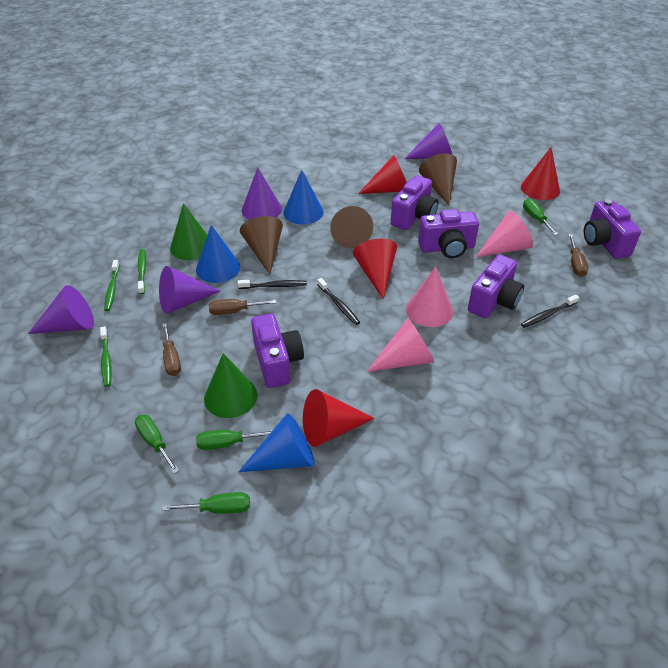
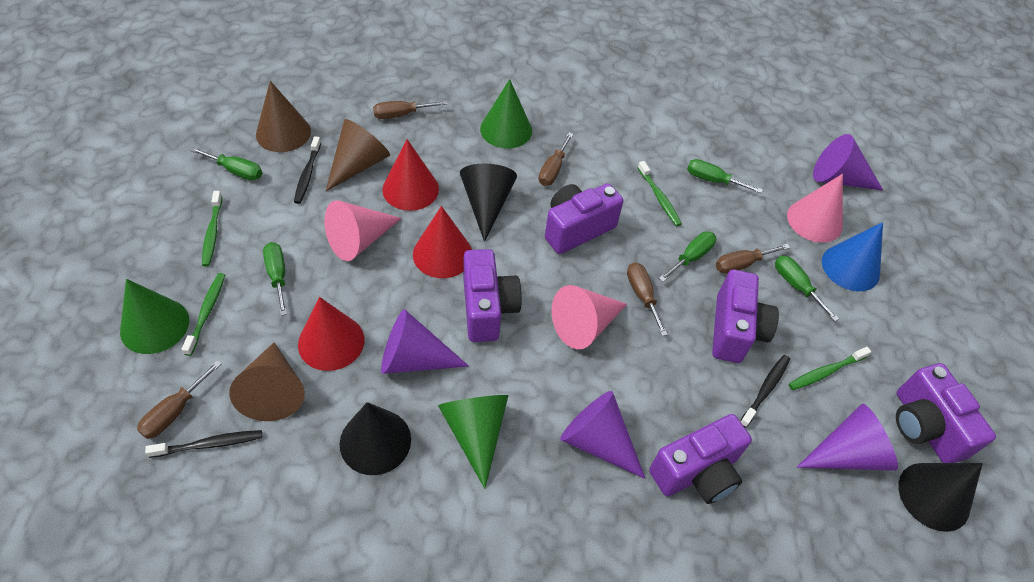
black cone: none = 0 -> [340,402,411,475] [460,164,517,242] [898,463,983,532] = 3
blue cone: [196,225,240,283] [238,413,315,472] [283,170,324,224] = 3 -> [822,222,883,291] = 1
brown screwdriver: [162,323,181,376] [209,299,276,315] [568,234,588,277] = 3 -> [137,361,222,439] [373,101,447,119] [538,133,573,186] [627,262,668,336] [716,244,790,274] = 5
green cone: [170,203,207,260] [204,353,257,418] = 2 -> [120,279,189,354] [438,395,508,489] [480,79,532,148] = 3
green screwdriver: [135,415,179,474] [162,492,250,514] [196,430,273,450] [523,199,558,235] = 4 -> [190,147,262,180] [263,242,287,316] [659,231,716,282] [687,159,763,193] [775,255,839,321] = 5
green toothbrush: [100,326,112,387] [104,260,120,311] [138,249,146,294] = 3 -> [182,273,225,356] [202,191,222,267] [638,161,682,226] [789,347,871,390] = 4
red cone: [303,389,375,447] [353,239,397,299] [358,155,407,194] [521,147,560,200] = 4 -> [298,297,364,371] [382,139,439,211] [413,206,472,278] = 3

